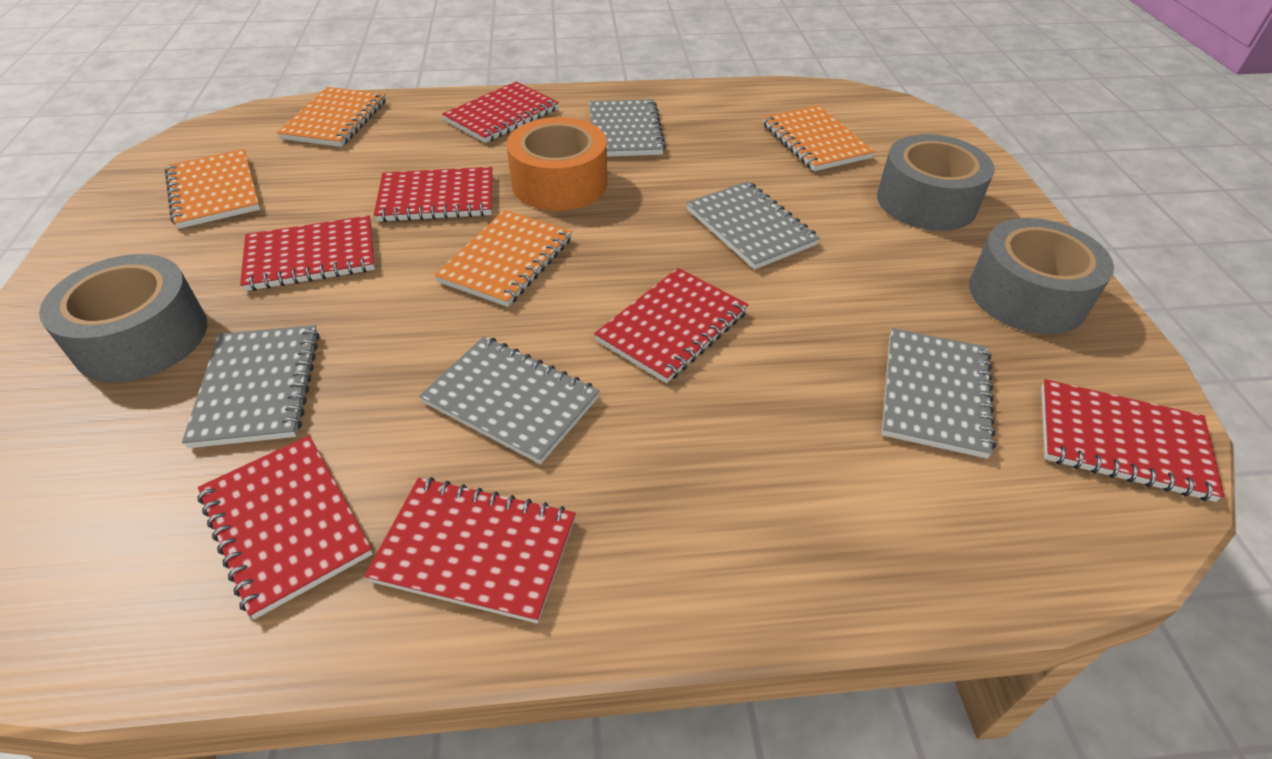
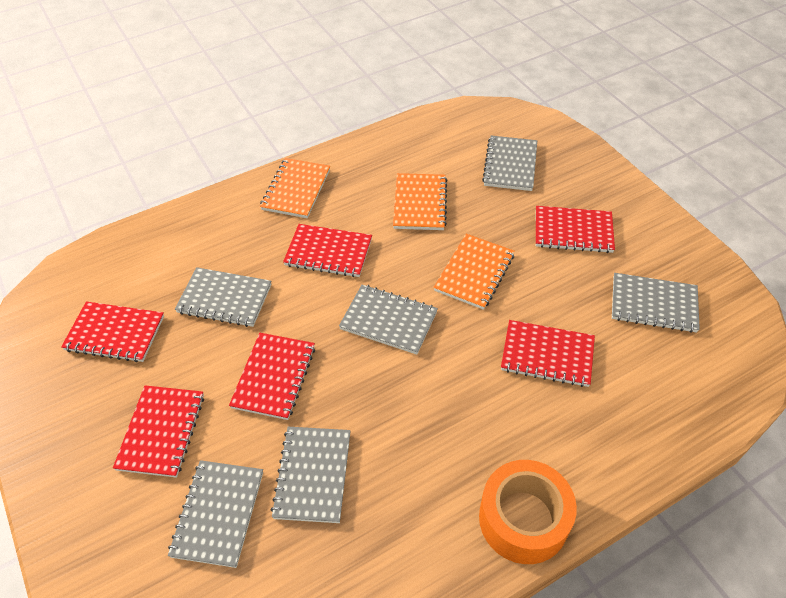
grey notebook: [182,325,319,448] [419,336,600,464] [589,99,666,157] [686,181,820,270] [882,328,996,459] = 5 -> [168,460,263,568] [175,267,271,327] [271,427,351,523] [339,285,438,355] [482,136,537,191] [612,273,700,333] = 6
grey tape: [39,254,207,382] [877,134,994,231] [969,218,1114,334] = 3 -> none = 0
orange notebook: [165,149,260,229] [277,87,386,147] [434,210,572,307] [763,105,875,171] = 4 -> [260,158,330,218] [393,173,447,230] [433,234,515,310] = 3
red notebook: [197,436,373,619] [240,216,375,291] [364,477,576,623] [374,167,493,222] [442,82,559,143] [594,268,749,383] [1041,379,1224,502] = 7 -> [61,302,164,362] [113,385,204,478] [229,333,315,420] [283,224,372,277] [501,320,595,387] [536,206,615,253] = 6

